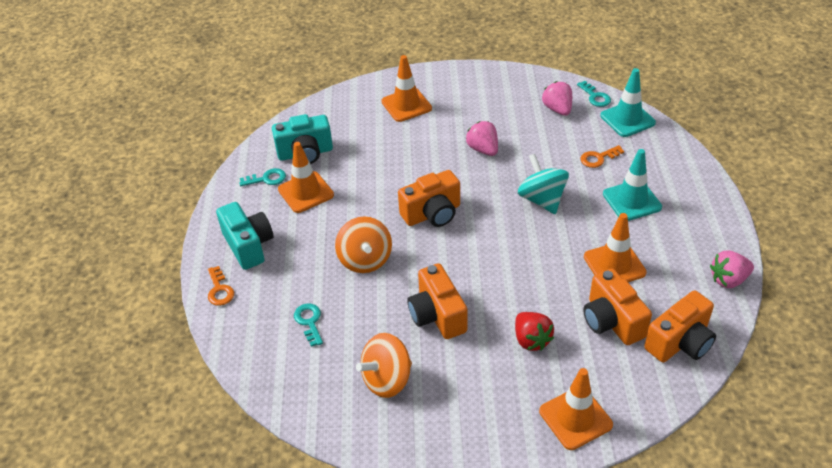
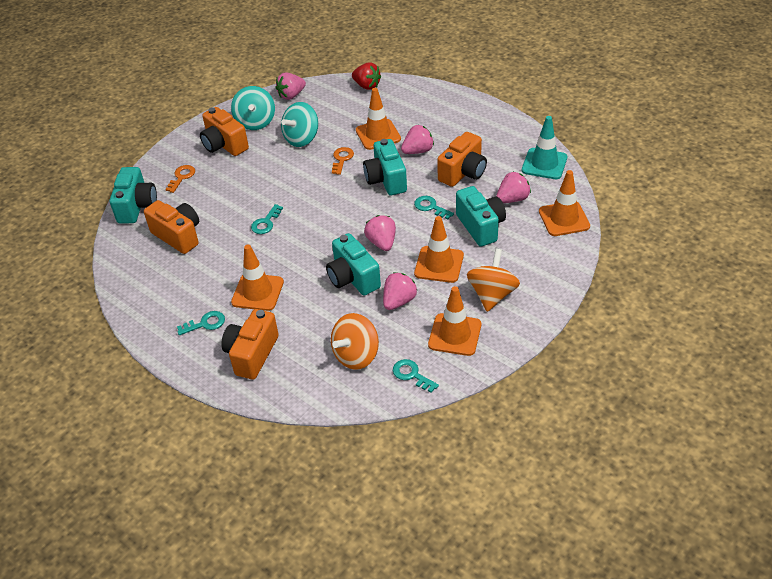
orange traffic cone: [278,142,334,213] [381,55,432,122] [539,368,613,450] [584,213,647,282] = 4 -> [231,245,284,311] [356,88,401,150] [414,216,464,283] [428,286,481,356] [539,170,590,236] = 5
pink strawberry: [466,121,498,156] [542,81,572,116] [710,251,754,288] = 3 -> [276,72,306,100] [364,215,396,251] [383,272,418,310] [401,125,434,154] [496,172,531,203] = 5
turquoise camera: [216,202,273,270] [272,114,333,164] = 2 -> [110,167,157,224] [326,233,381,296] [363,139,407,195] [456,186,506,247] = 4
turquoise key: [239,168,286,186] [294,303,323,347] [577,81,611,107] = 3 -> [177,311,225,335] [251,204,283,234] [393,359,439,393] [414,196,454,219] = 4
turquoise spinning top: [518,154,569,214] = 1 -> [231,86,275,130] [281,102,318,147] = 2
turquoise traffic cone: [600,68,656,137] [603,149,662,221] = 2 -> [522,116,568,179] = 1

